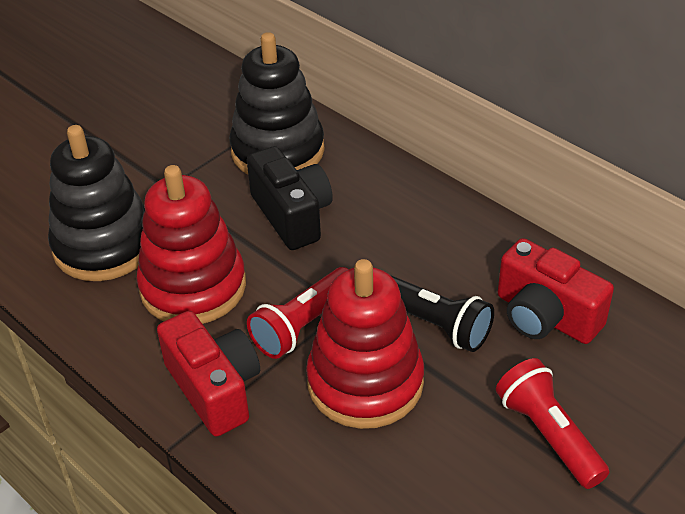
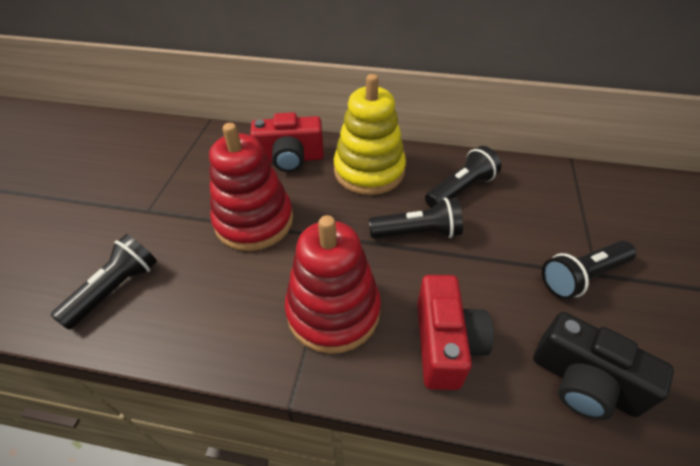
black flashlight: [392,276,494,352] = 1 -> [50,234,157,330] [368,198,463,238] [425,146,501,208] [542,241,636,299] = 4
black stacking toy: [48,125,145,281] [229,32,325,174] = 2 -> none = 0
red flashlight: [247,267,348,359] [496,358,609,489] = 2 -> none = 0
yellow stacking toy: none = 0 -> [334,74,406,195] = 1

